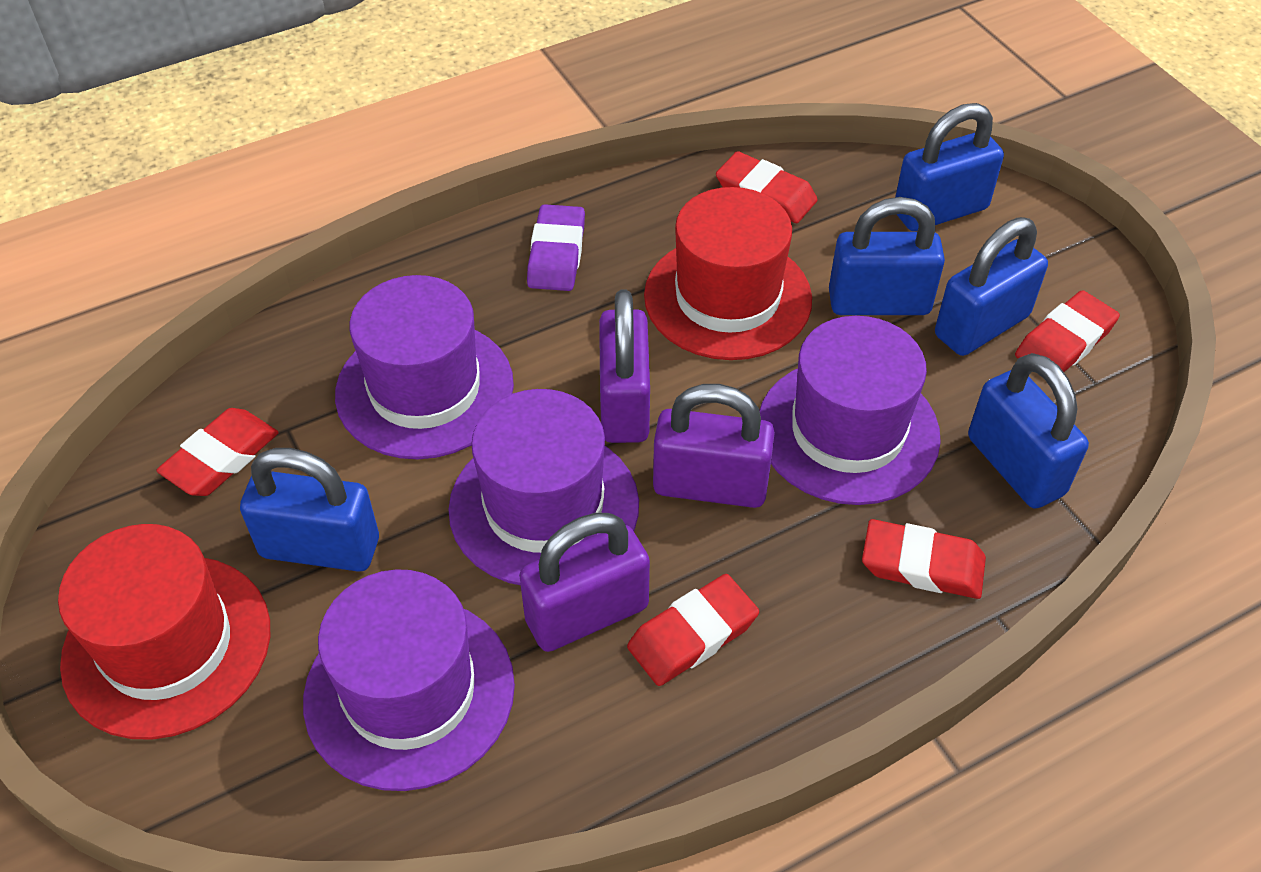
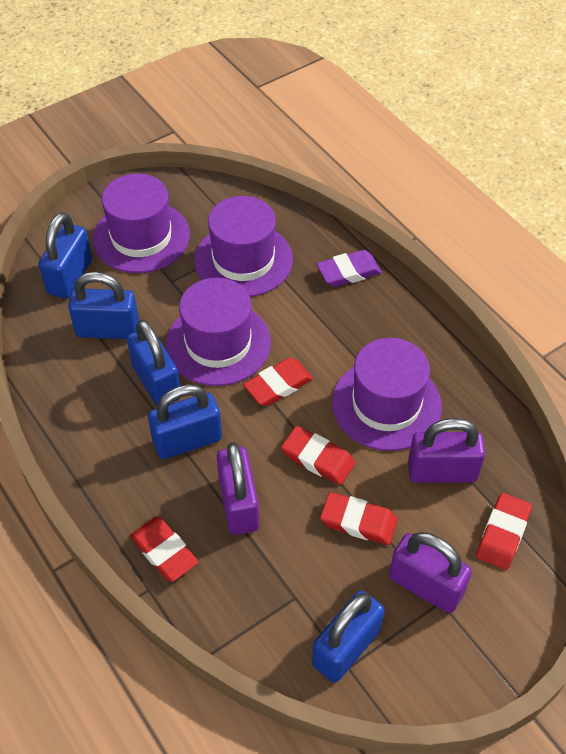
red hat: [58,524,270,740] [644,187,812,360] = 2 -> none = 0

